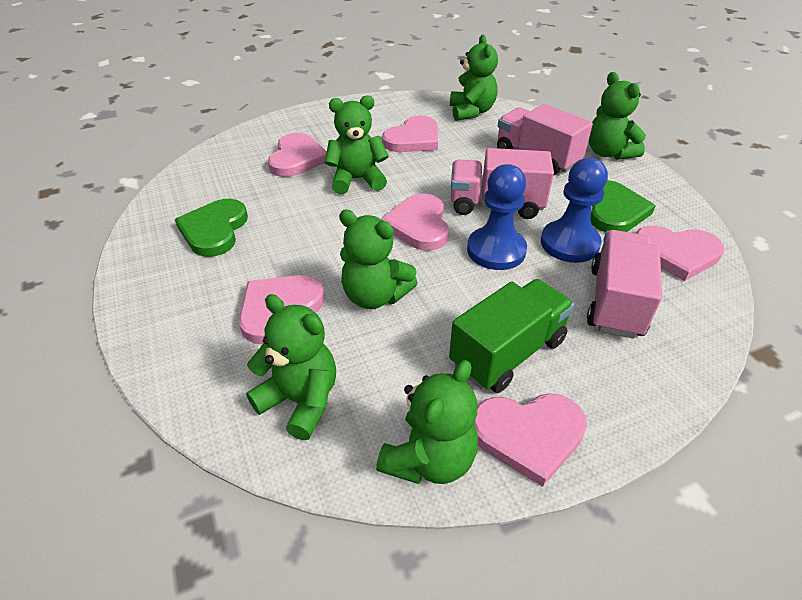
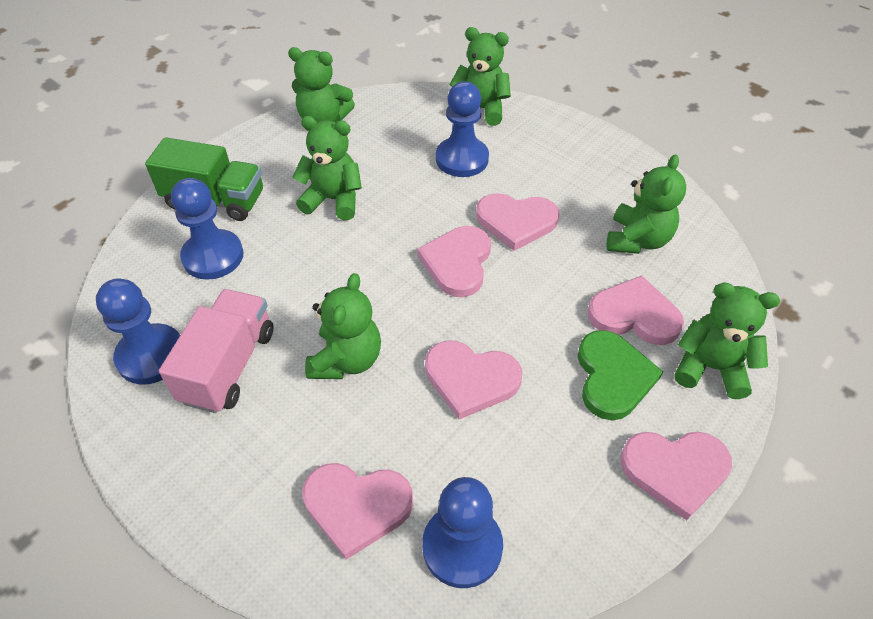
blue pawn: [467,164,527,270] [541,158,608,263] = 2 -> [96,279,180,384] [171,178,244,280] [422,477,503,588] [436,81,489,177] = 4
green heart: [175,199,248,257] [590,180,656,233] = 2 -> [578,330,663,420] = 1
pink truck: [451,148,554,219] [497,104,593,175] [587,230,662,339] = 3 -> [159,289,273,413] = 1

